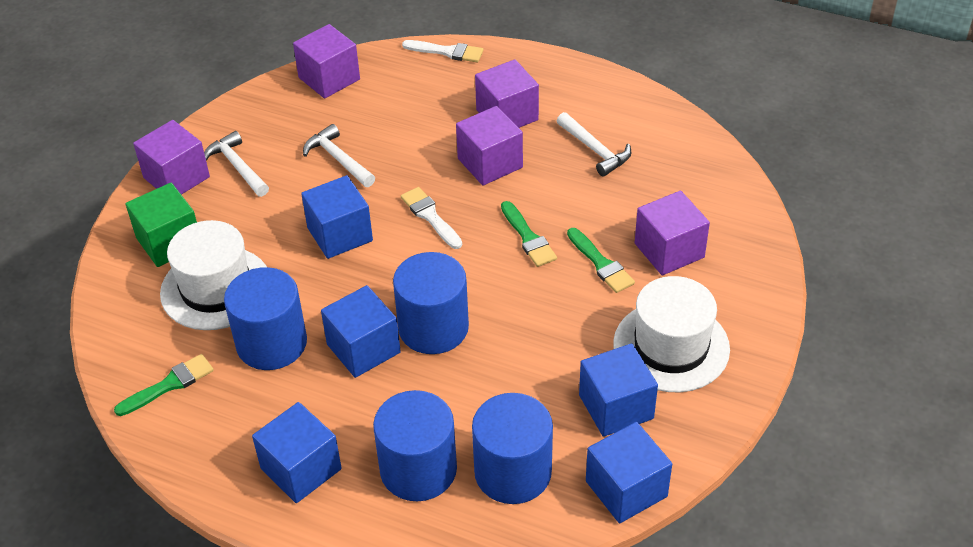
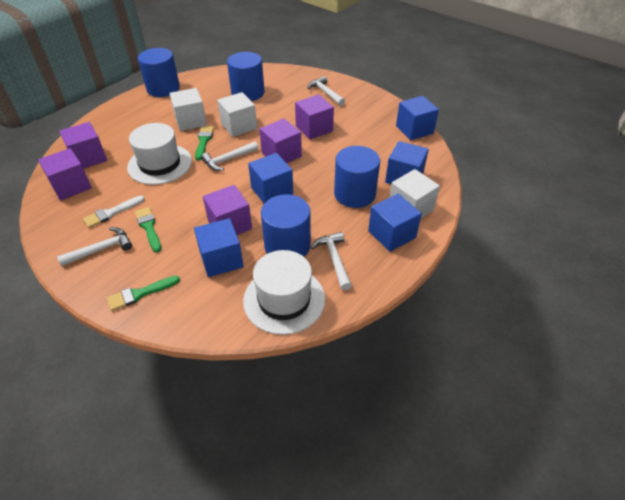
green cube: [125,183,197,267] = 1 -> none = 0
white brush: [401,187,462,249] [402,40,483,62] = 2 -> [83,195,145,228] = 1
white cube: none = 0 -> [169,88,207,131] [217,92,257,137] [389,169,440,218] = 3
white hammer: [204,131,269,197] [303,124,375,187] [557,112,631,176] = 3 -> [57,227,132,266] [201,141,258,171] [307,76,345,106] [311,232,352,290] = 4

